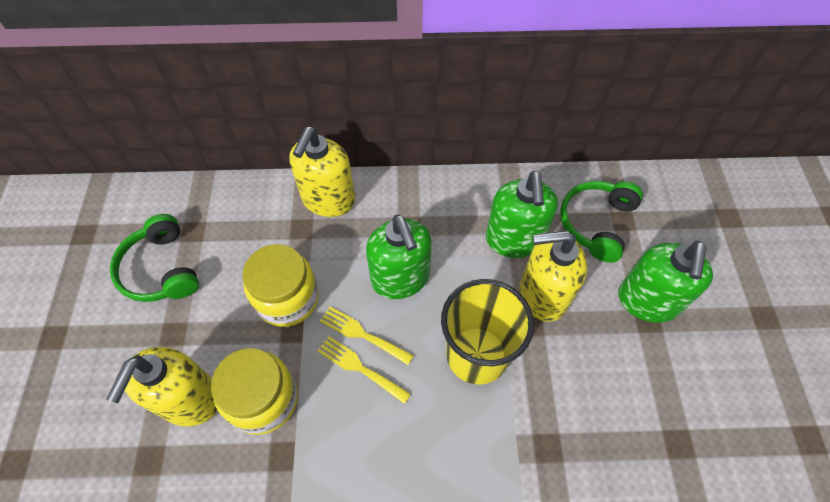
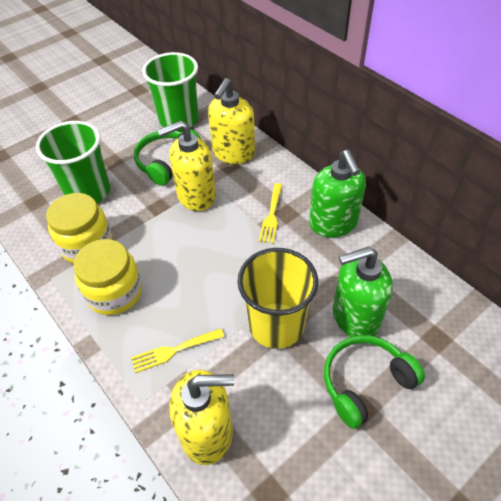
green cup: none = 0 -> [36,121,110,203] [142,52,199,131] = 2
green soap dispenser: [366,215,432,299] [486,171,558,258] [619,241,713,323] = 3 -> [309,150,366,237] [333,247,393,337] = 2

